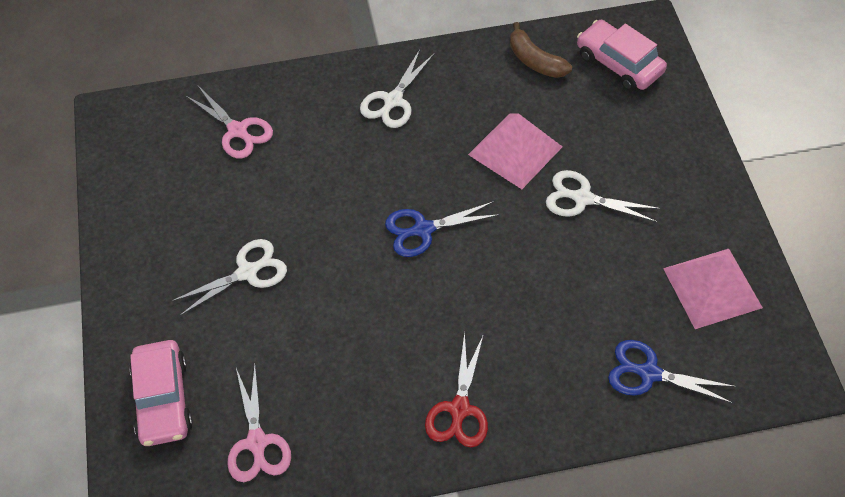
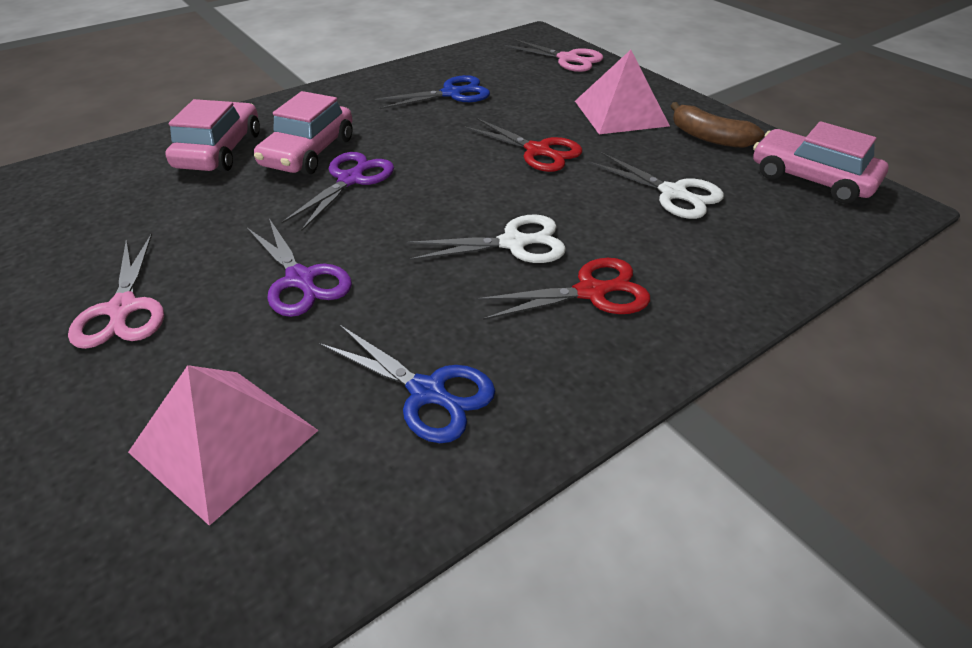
pink car: [129,340,193,446] [577,20,667,91] = 2 -> [165,99,260,172] [254,91,353,175] [753,121,889,204] = 3
purple scissors: none = 0 -> [246,218,352,317] [281,152,394,231] = 2
red scissors: [425,332,488,447] = 1 -> [464,118,583,172] [476,258,650,320] = 2
white scissors: [170,239,287,316] [360,49,435,128] [546,170,661,223] = 3 -> [407,214,566,263] [589,152,724,219] = 2

